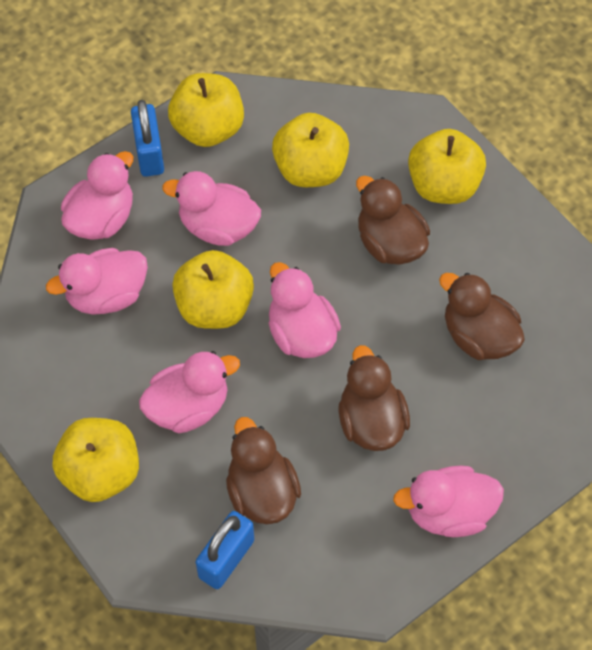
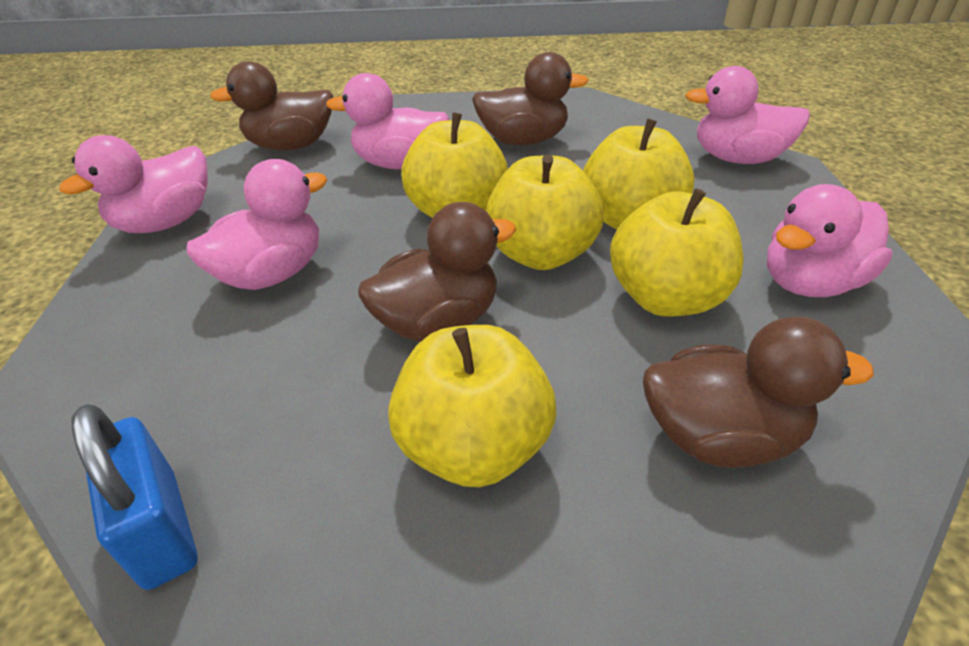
blue padlock: [131,100,164,177] [196,511,254,589] = 2 -> [72,404,197,590] = 1
pink duck: [46,248,148,315] [61,151,133,240] [139,351,240,433] [162,171,261,246] [268,262,341,358] [393,465,504,537] = 6 -> [59,135,208,233] [186,159,327,290] [326,73,450,169] [685,66,810,164] [767,184,893,297] = 5

